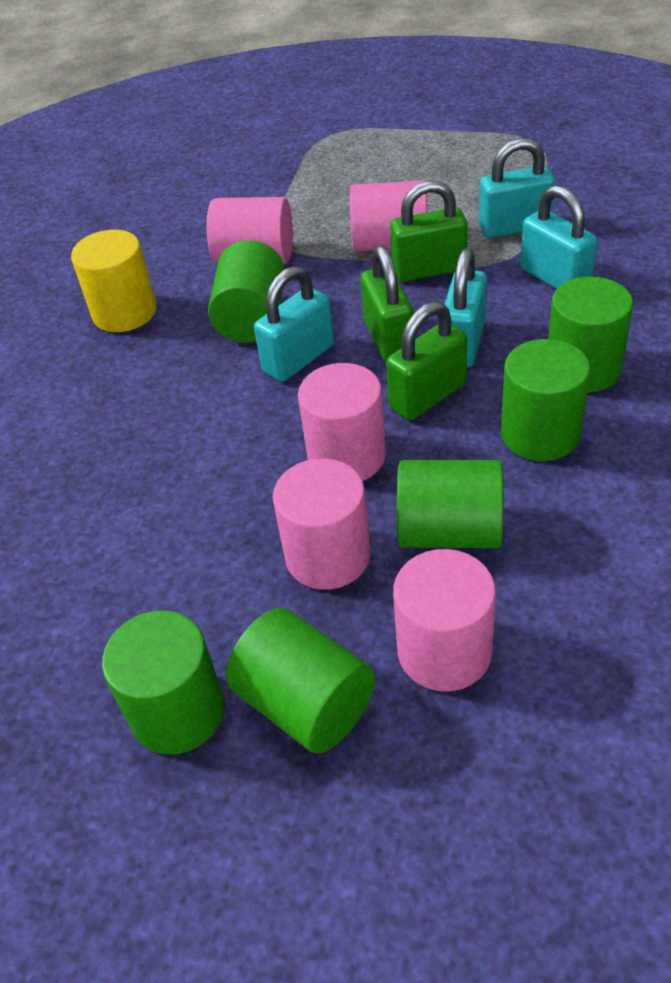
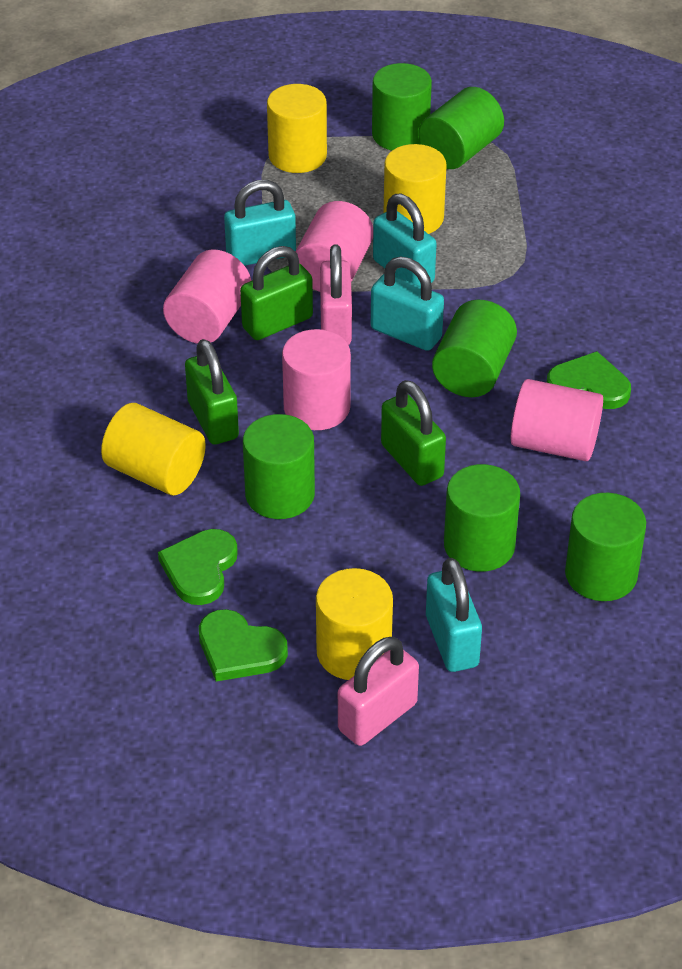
green heart: none = 0 -> [158,529,238,605] [199,609,288,682] [546,351,631,409] = 3
pink cylinder: [206,197,293,264] [272,458,371,590] [298,363,386,481] [350,180,427,251] [393,549,496,691] = 5 -> [163,249,251,344] [282,329,351,430] [295,201,373,292] [511,379,603,461] = 4
pink padlock: none = 0 -> [320,245,352,345] [338,637,419,746] = 2
yellow cylinder: [71,230,157,332] = 1 -> [101,403,206,495] [267,84,327,173] [316,568,393,680] [383,144,447,234] = 4

